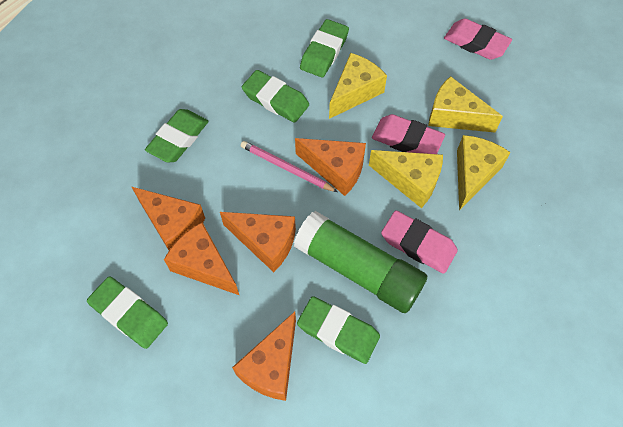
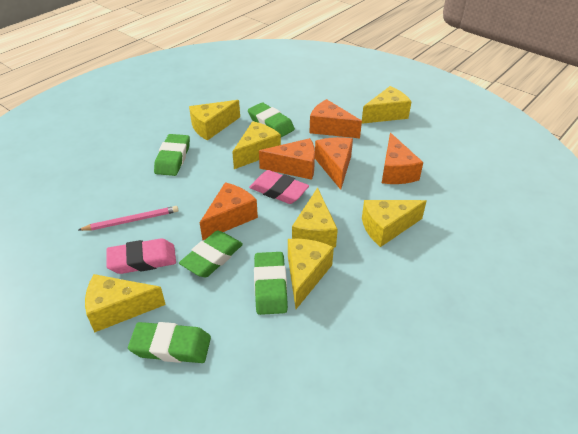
green glue stick: [294,211,427,313] = 1 -> none = 0
pink eraser: [372,114,445,154] [381,210,458,274] [444,18,512,60] = 3 -> [106,239,176,274] [249,170,309,204] = 2
yellow cheese: [329,53,387,119] [369,150,443,208] [428,76,503,133] [457,135,511,211] = 4 -> [85,274,166,333] [189,100,240,141] [232,121,281,169] [288,239,334,309] [292,187,338,247] [362,86,412,124] [362,200,427,247] = 7

